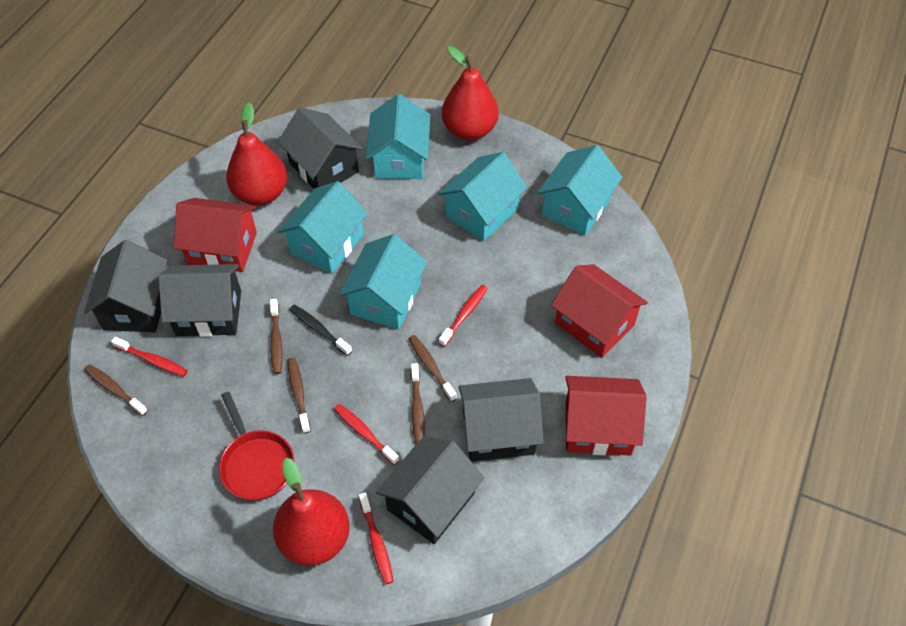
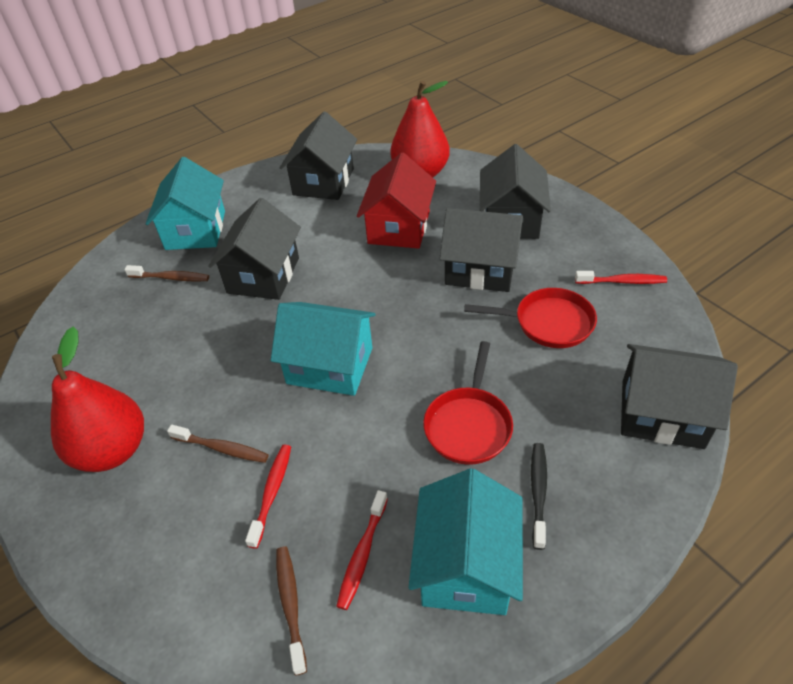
brown toothbrush: [84,364,148,416] [270,299,282,374] [287,358,311,434] [409,335,457,402] [411,363,425,444] = 5 -> [124,265,209,282] [167,425,269,463] [276,546,307,675] = 3
red house: [173,198,257,272] [551,264,648,358] [565,376,647,456] = 3 -> [357,152,436,249] = 1
red pan: [219,392,294,501] = 1 -> [423,341,513,465] [464,288,597,348] = 2
red pear: [226,102,287,206] [273,458,350,566] [442,46,499,141] = 3 -> [51,327,144,472] [390,81,450,177] = 2
red toothbrush: [111,337,188,376] [334,404,399,465] [359,493,394,584] [439,285,488,347] = 4 -> [245,445,291,549] [336,490,388,610] [575,271,667,284] = 3
turquoise house: [278,181,368,274] [339,234,427,330] [366,94,430,179] [438,152,527,241] [537,145,622,235] = 5 -> [146,157,225,250] [271,302,376,396] [408,468,523,615] = 3

